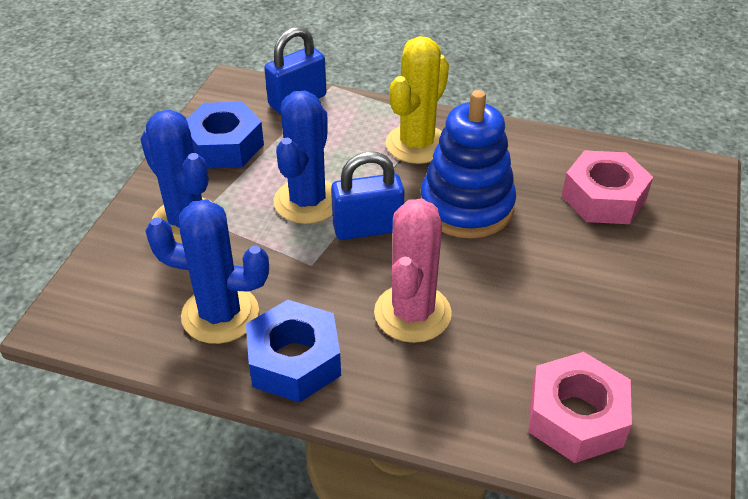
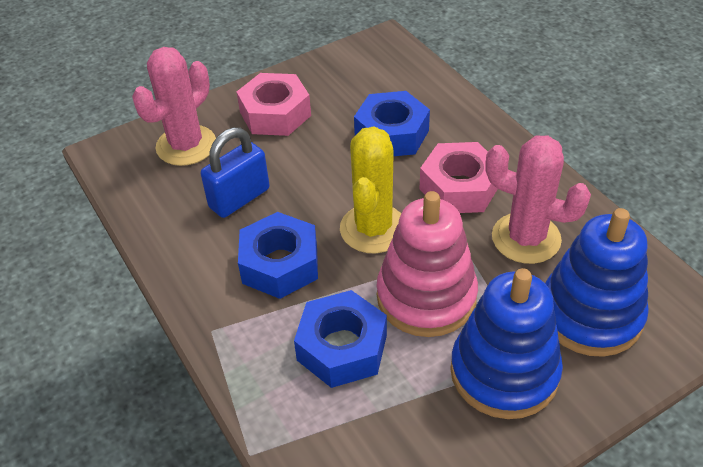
blue cactus: [140,110,212,244] [146,199,269,344] [274,91,332,224] = 3 -> none = 0
blue nut: [186,102,264,168] [246,300,341,402] = 2 -> [238,212,318,299] [294,290,387,388] [354,91,430,156] = 3
blue padlock: [264,27,326,114] [331,152,405,240] = 2 -> [201,127,270,218] = 1
blue stacking toy: [421,90,516,239] = 1 -> [450,268,563,419] [545,208,649,357] = 2
pink cactus: [374,199,452,343] = 1 -> [132,47,216,166] [486,136,591,264] = 2
pink stacking toy: none = 0 -> [377,191,478,337] = 1

